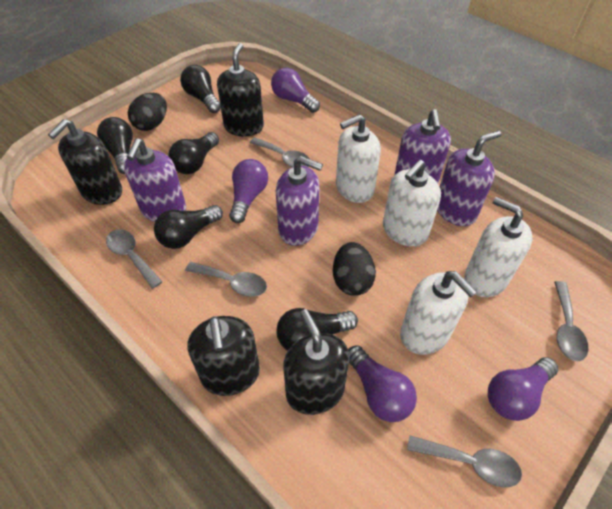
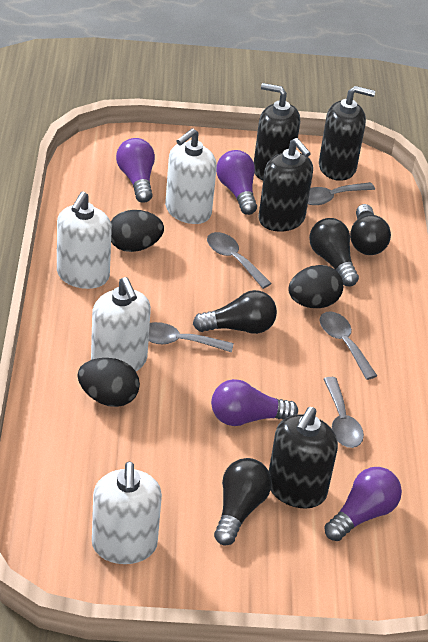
black egg: [128,93,167,131] [333,242,376,296] = 2 -> [77,358,140,407] [111,210,164,252] [288,265,343,308] = 3
black light bulb: [97,117,133,174] [154,205,223,249] [168,132,219,174] [180,65,221,113] [276,308,358,351] = 5 -> [193,290,277,334] [214,458,272,546] [309,218,359,286] [350,204,391,255] = 4
purple soap dispenser: [124,138,186,222] [276,156,323,246] [394,109,451,183] [437,131,501,226] = 4 -> none = 0

